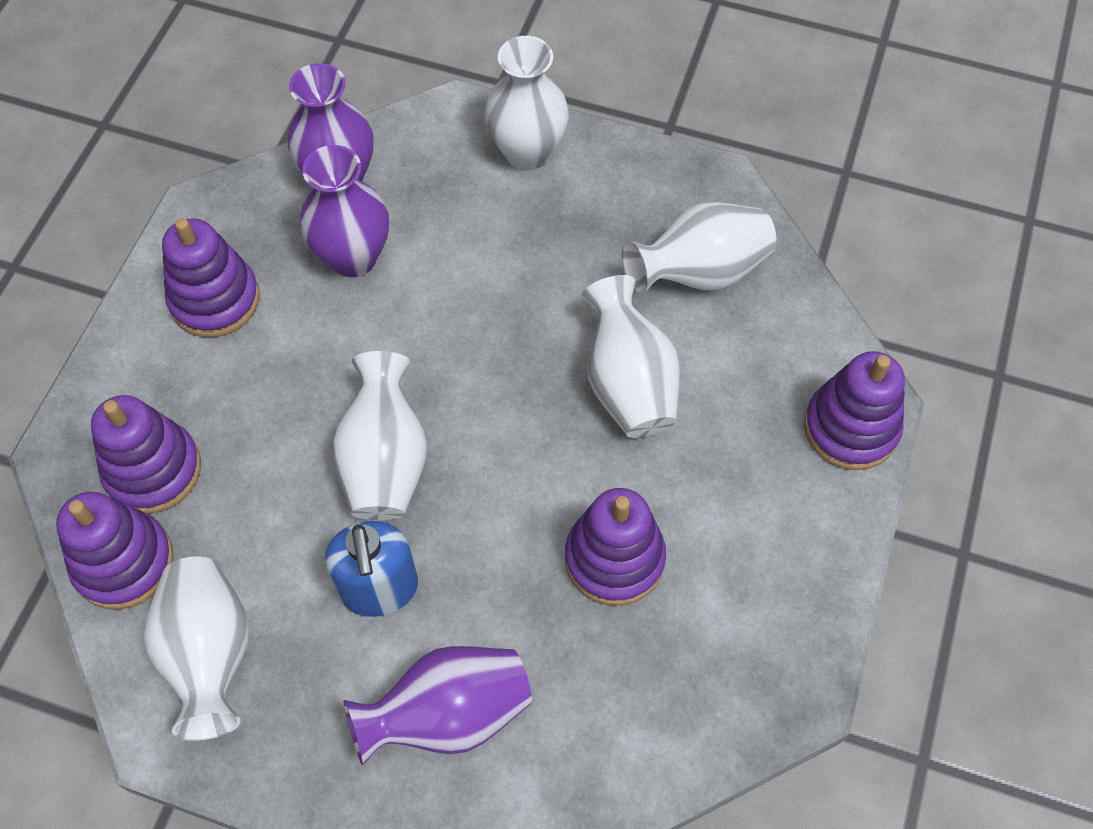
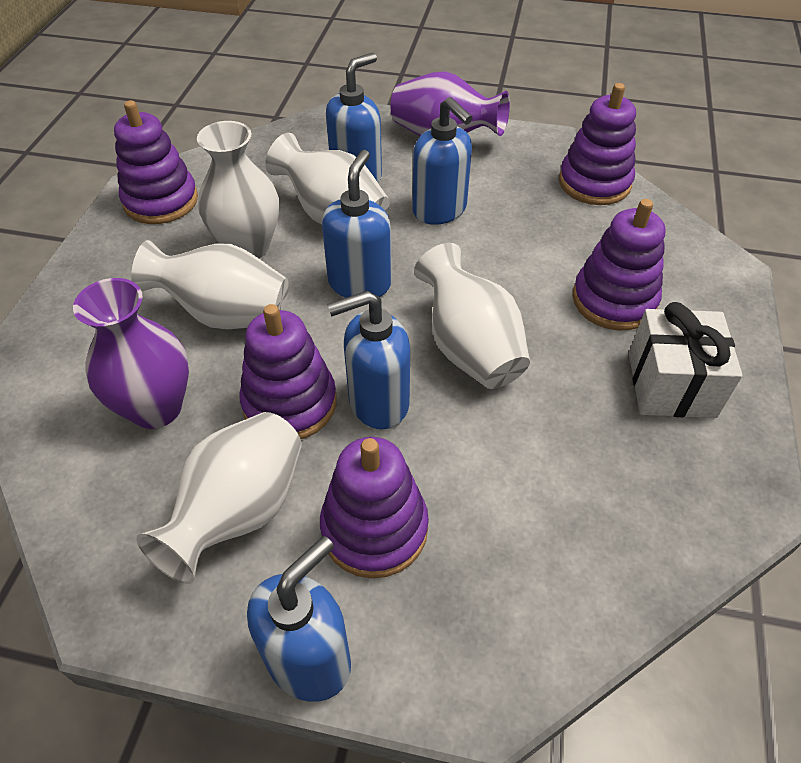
blue soap dispenser: [325,521,418,617] = 1 -> [247,536,351,702] [322,150,392,298] [326,53,382,183] [327,291,410,429] [412,97,473,225] = 5
purple vase: [288,63,373,181] [300,145,389,277] [344,646,532,766] = 3 -> [73,278,189,429] [390,72,510,136] = 2
white gift: none = 0 -> [629,302,743,418] = 1

